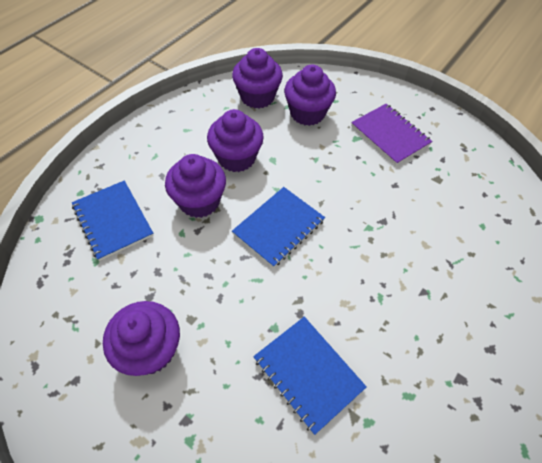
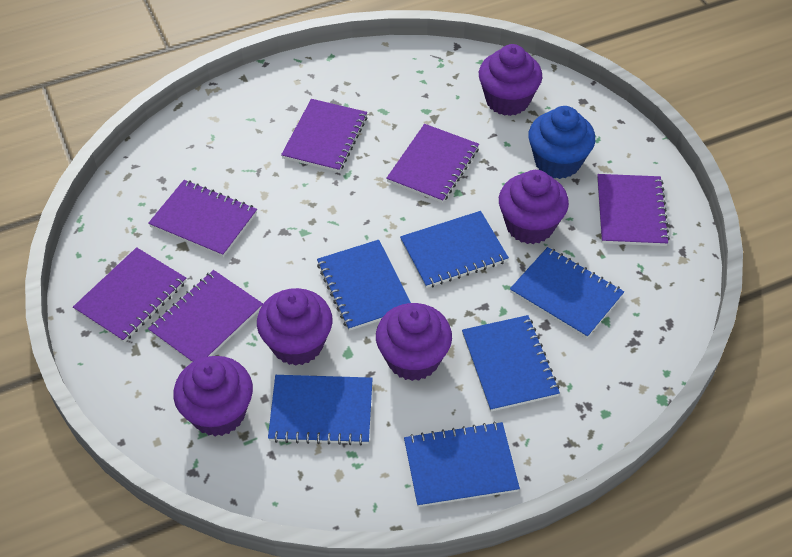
blue cupcake: none = 0 -> [528,106,595,179] = 1
blue notebook: [72,180,154,261] [232,187,325,268] [253,317,367,435] = 3 -> [268,375,373,445] [317,240,411,331] [400,211,509,288] [404,422,520,507] [462,315,560,412] [510,247,624,339] = 6
purple notebook: [351,104,433,165] = 1 -> [73,247,186,342] [148,180,257,257] [148,270,263,363] [281,99,367,172] [386,124,479,203] [597,174,670,246] = 6

